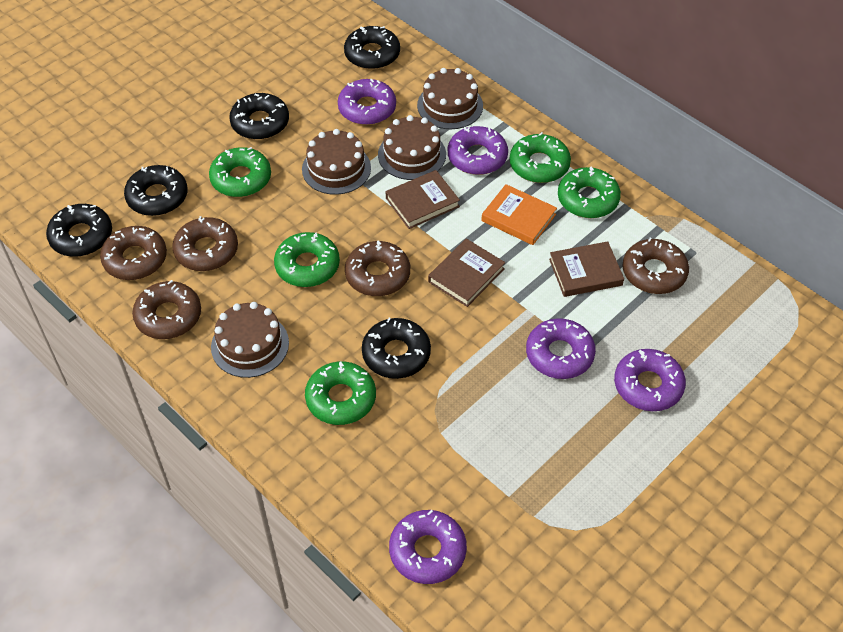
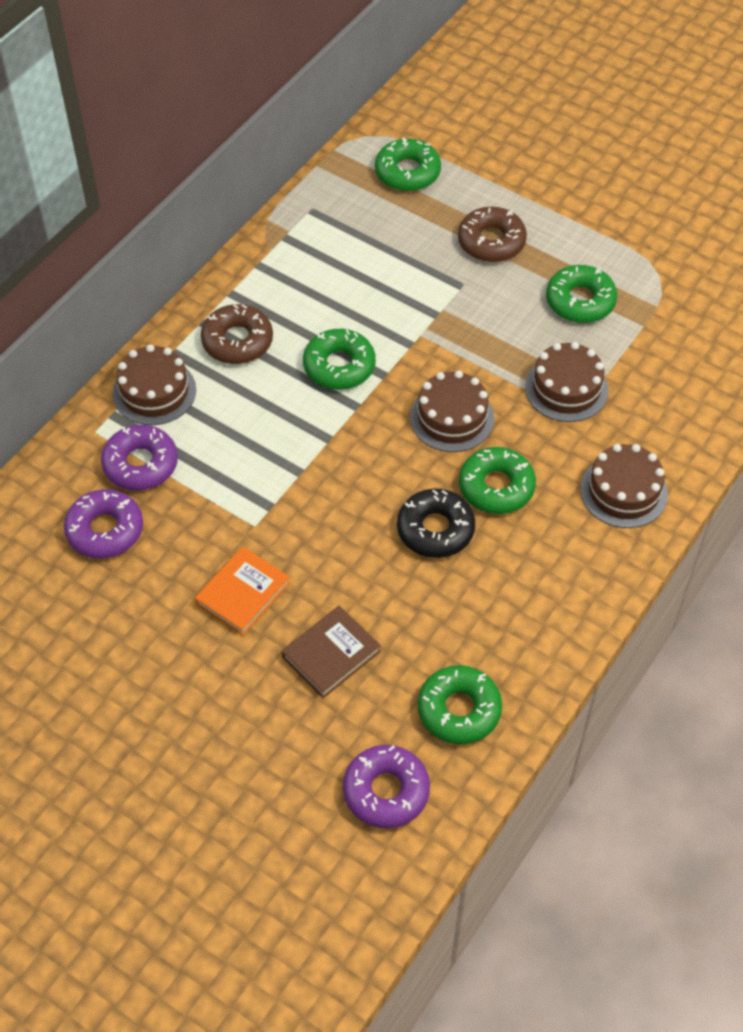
black donut: [46,204,112,257] [124,165,188,216] [229,93,289,140] [344,26,400,69] [362,318,431,379] = 5 -> [397,488,475,558] = 1
brown book: [386,170,460,229] [428,239,505,307] [549,241,624,297] = 3 -> [282,606,381,698] = 1
brown donut: [100,226,167,280] [132,280,201,339] [172,216,238,271] [345,240,410,296] [623,238,689,294] = 5 -> [201,304,273,364] [458,207,527,262] = 2
purple donut: [338,78,396,125] [389,509,467,584] [448,126,508,175] [526,318,596,379] [614,349,686,411] = 5 -> [64,489,143,559] [101,425,178,491] [343,745,430,828] = 3

